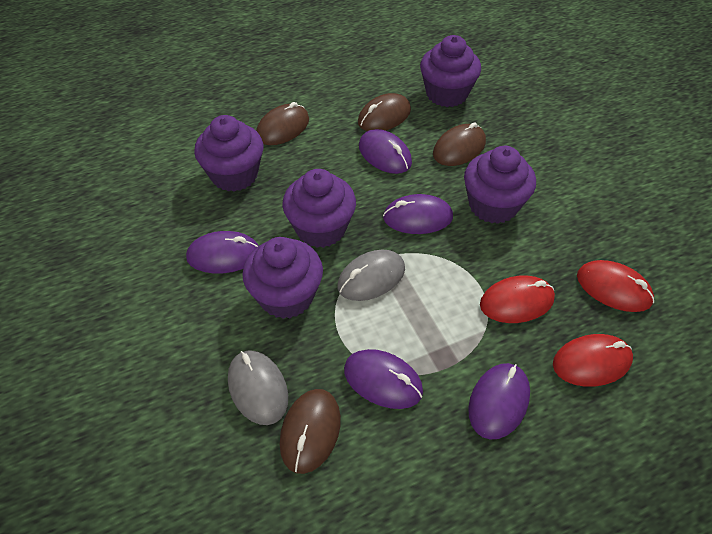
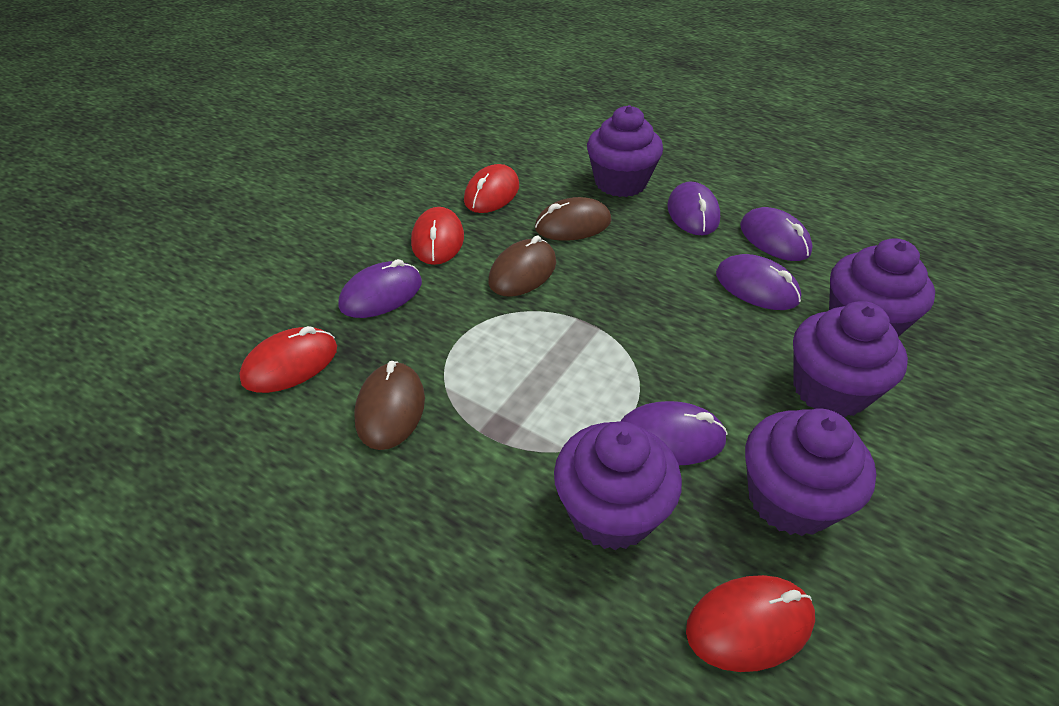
brown mouse: [256,102,309,145] [280,389,341,474] [358,93,411,131] [433,122,486,166] = 4 -> [354,361,425,450] [488,235,556,297] [535,197,611,241] = 3
grey mouse: [228,350,288,425] [338,250,405,301] = 2 -> none = 0
red mouse: [480,276,555,323] [553,334,633,387] [577,260,654,312] = 3 -> [239,326,337,393] [411,207,464,265] [464,164,519,213] [686,575,815,672] = 4

